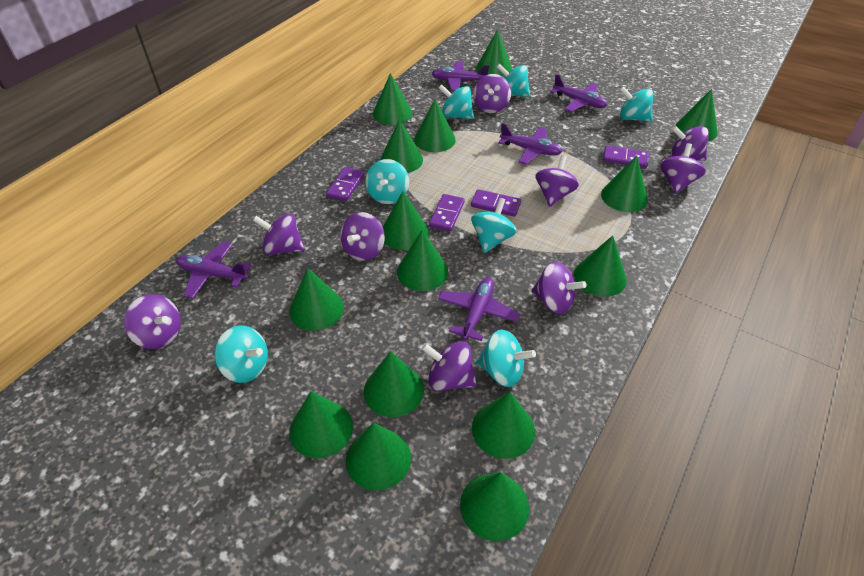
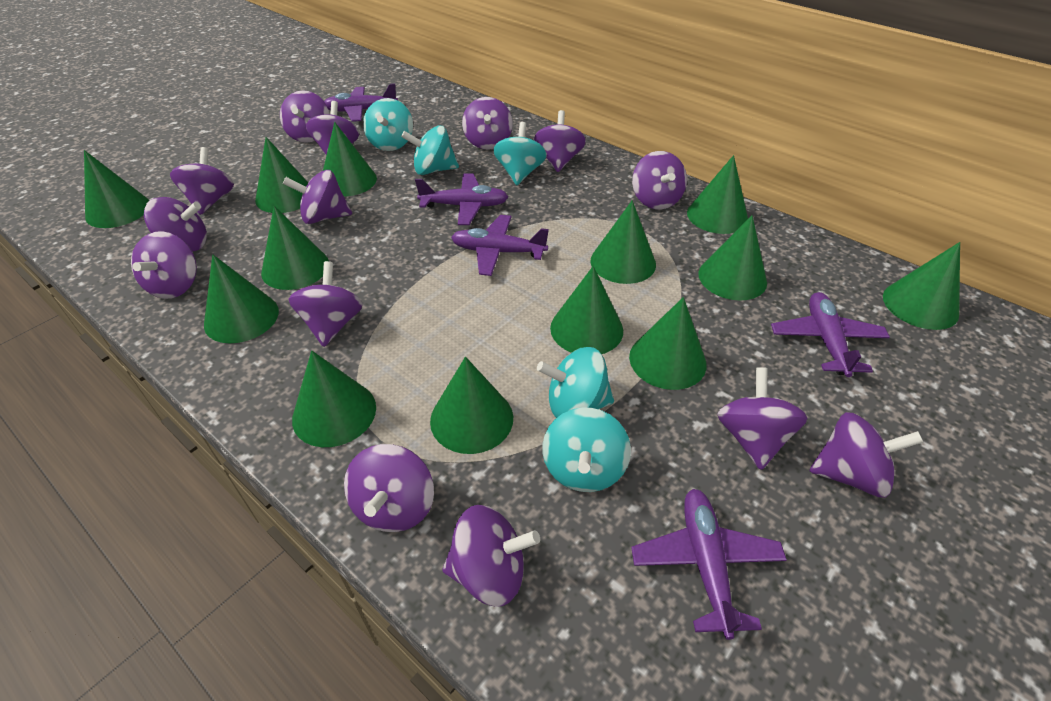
green cone: [289,268,344,331] [289,391,353,458] [346,422,411,491] [364,351,424,417] [373,73,412,125] [380,119,423,173] [383,191,429,250] [397,230,448,291] [414,99,456,152] [460,472,529,541] [472,392,535,459] [476,29,512,77] [574,235,627,297] [601,155,648,212] [676,89,718,141] = 15 -> [84,150,149,228] [204,255,279,343] [255,137,308,213] [261,206,329,290] [292,351,376,447] [323,122,377,196] [430,357,513,454] [550,266,623,354] [591,200,656,284] [629,297,707,390] [687,155,748,234] [698,215,767,301] [883,242,960,330] = 13
purple domino: [326,167,365,202] [429,194,465,232] [471,189,521,217] [603,145,649,168] = 4 -> none = 0
purple spinning top: [124,294,181,349] [253,213,305,255] [340,212,385,261] [422,341,477,391] [473,74,511,113] [531,262,586,314] [535,155,579,207] [660,143,706,194] [671,126,709,161] = 9 -> [131,231,197,299] [144,197,207,252] [170,147,234,215] [280,90,329,143] [283,170,352,224] [288,261,363,347] [306,101,359,155] [344,444,434,532] [442,505,540,607] [462,97,513,150] [534,110,586,172] [632,151,687,209] [717,367,807,470] [810,412,923,498] = 14
turquoise spinning top: [215,325,268,383] [365,159,409,204] [439,84,474,119] [471,198,517,253] [476,330,536,387] [497,64,530,97] [620,86,653,122] = 7 -> [363,98,413,151] [401,126,459,175] [493,122,547,185] [537,347,614,418] [542,408,631,492] = 5

